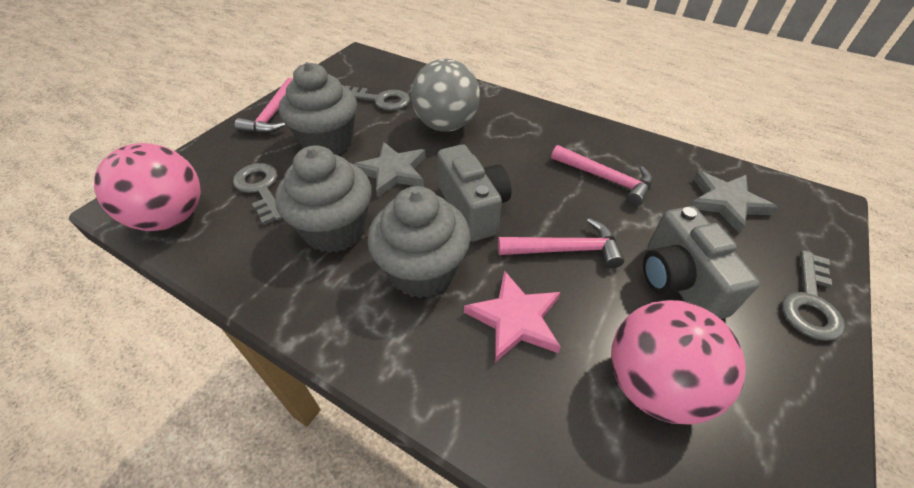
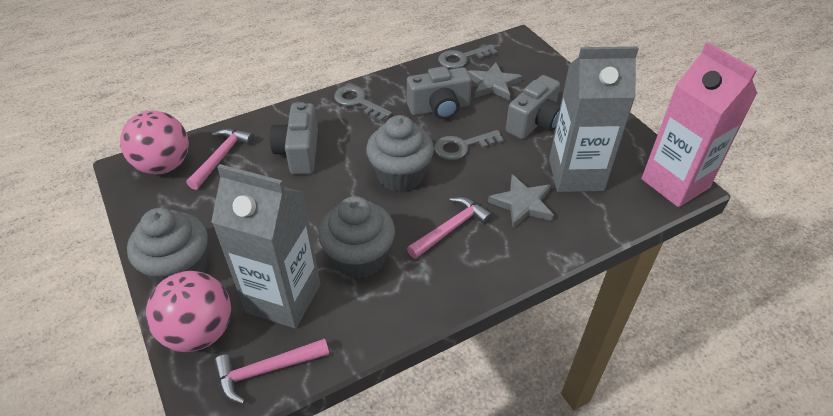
grey ball: [411,59,480,132] = 1 -> none = 0
grey camera: [438,144,511,242] [643,206,760,319] = 2 -> [270,102,318,174] [407,66,472,119] [506,75,561,139] = 3
grey carton: none = 0 -> [211,164,320,329] [549,46,639,192] = 2
pink carton: none = 0 -> [641,42,758,207] = 1
pink star: [464,270,561,362] = 1 -> none = 0

